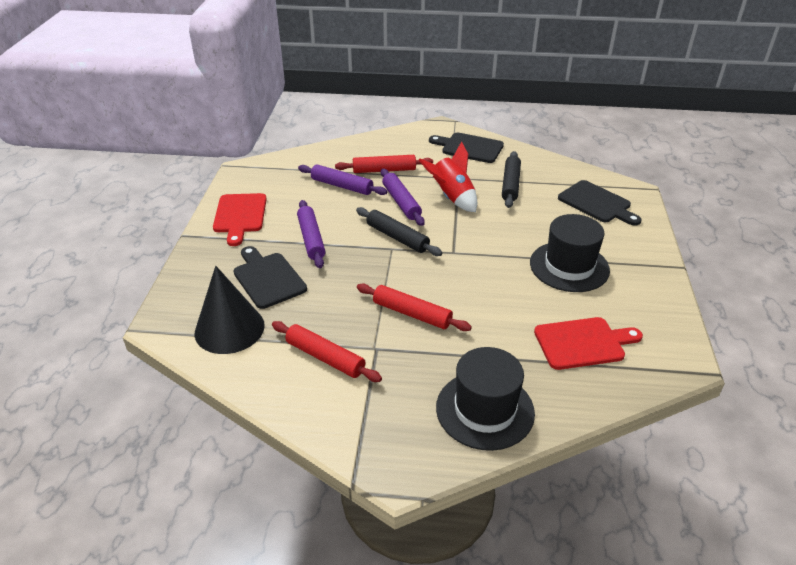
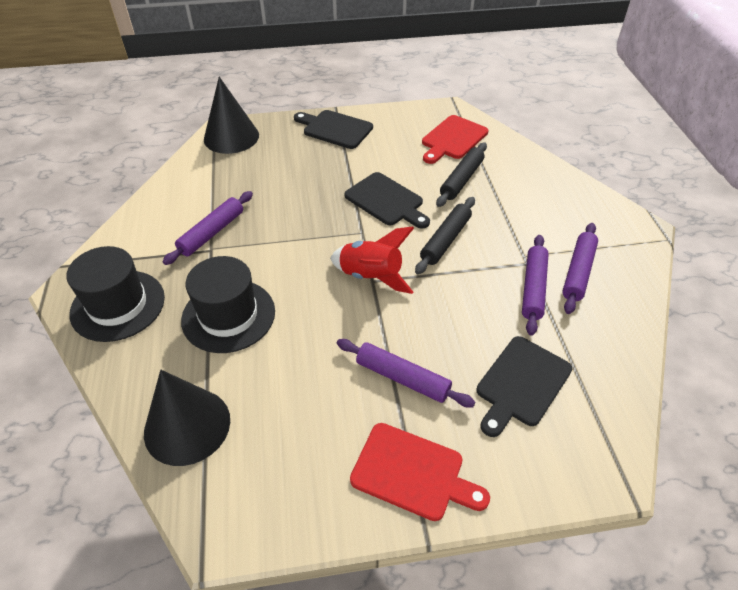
black cone: [195,266,265,354] = 1 -> [144,370,230,466] [204,77,259,154] = 2
purple rolling pin: [297,200,325,268] [298,164,387,195] [381,169,425,226] = 3 -> [163,191,253,265] [337,339,475,408] [522,235,549,336] [562,223,598,314] = 4
red rolling pin: [272,321,382,382] [335,155,433,173] [357,284,472,331] = 3 -> none = 0

